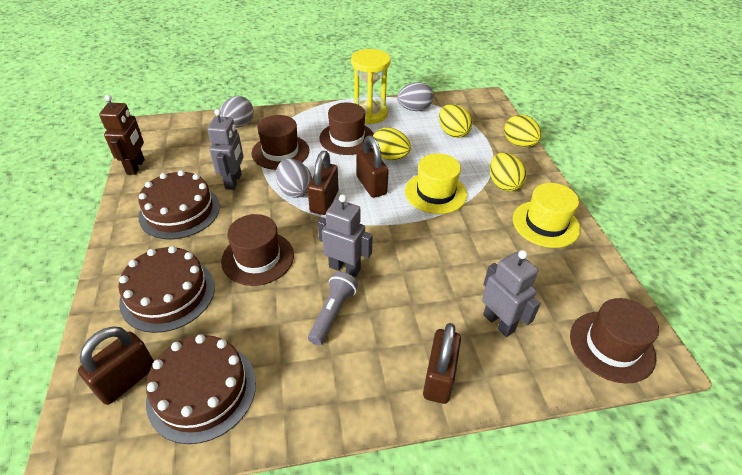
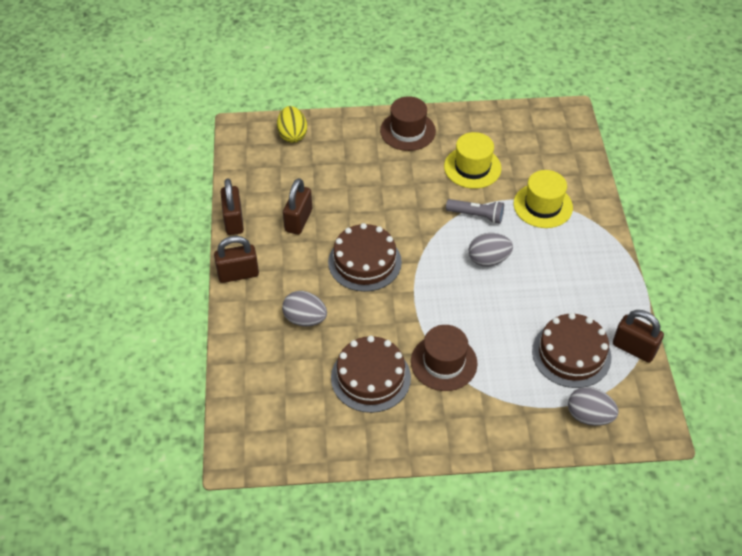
brown hat: [221,214,294,286] [251,115,309,170] [319,102,374,155] [570,298,659,384] = 4 -> [380,96,436,151] [411,325,478,391] = 2
brown robot: [99,95,145,175] = 1 -> none = 0
grey robot: [207,109,244,190] [318,194,373,277] [482,250,541,337] = 3 -> none = 0
yellow egg: [373,128,411,160] [439,104,472,138] [490,153,526,191] [504,114,542,147] = 4 -> [277,106,307,143] = 1
yellow hourglass: [351,49,391,124] = 1 -> none = 0

